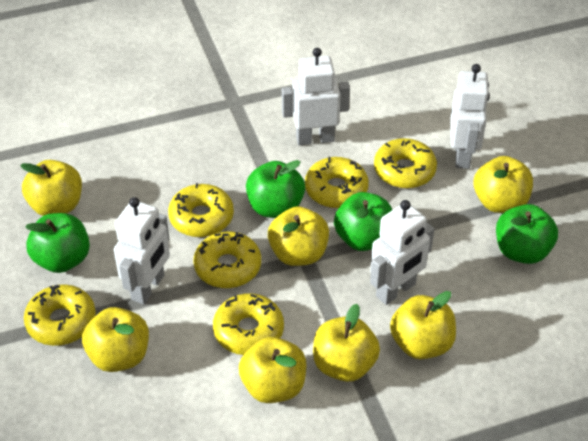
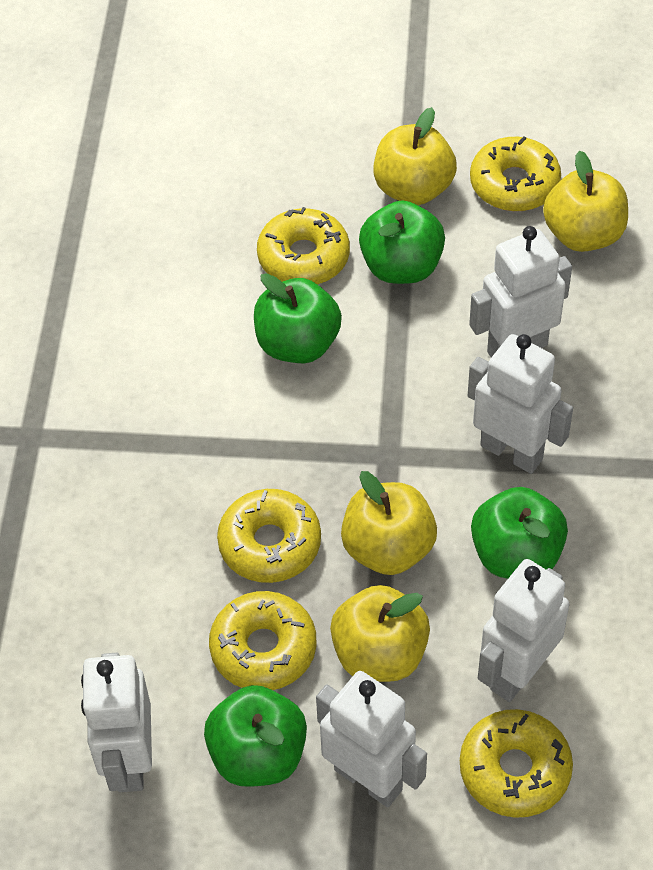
white robot: [114,197,170,304] [282,48,350,145] [370,200,434,305] [450,64,490,169] = 4 -> [81,653,152,792] [316,671,427,807] [468,334,573,474] [469,226,572,357] [478,559,569,702] = 5
yellow apple: [20,160,82,216] [82,307,149,372] [239,337,307,403] [268,206,329,266] [313,304,380,382] [390,291,456,359] [474,156,533,213] = 7 -> [330,585,430,682] [341,471,437,575] [373,107,457,205] [543,151,628,252] = 4
yellow donut: [24,284,96,346] [168,183,234,237] [193,231,261,288] [213,293,284,355] [305,157,369,208] [374,138,437,188] = 6 -> [209,591,317,690] [217,489,321,583] [257,207,350,285] [460,709,573,818] [470,137,561,211] = 5

